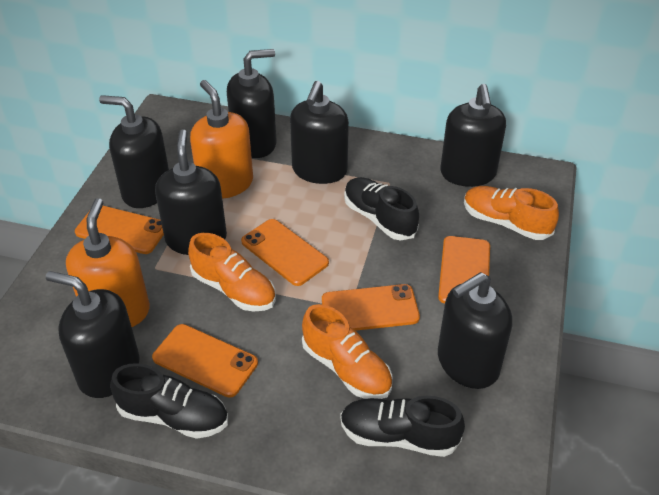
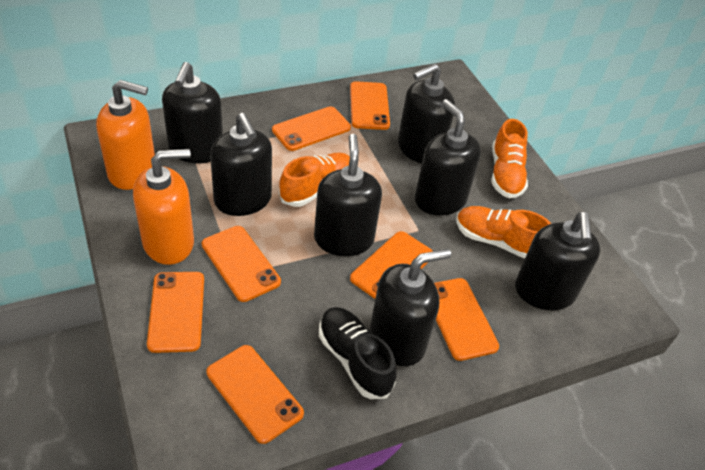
black shoe: [110,363,228,439] [340,396,465,457] [344,177,419,240] = 3 -> [319,307,397,399] = 1
orange phone: [75,206,164,254] [152,324,258,398] [241,219,329,286] [322,284,420,331] [438,236,490,303] = 5 -> [147,272,204,353] [202,226,281,302] [207,345,304,444] [272,106,351,151] [350,81,390,130] [350,231,433,299] [434,278,499,361] = 7

